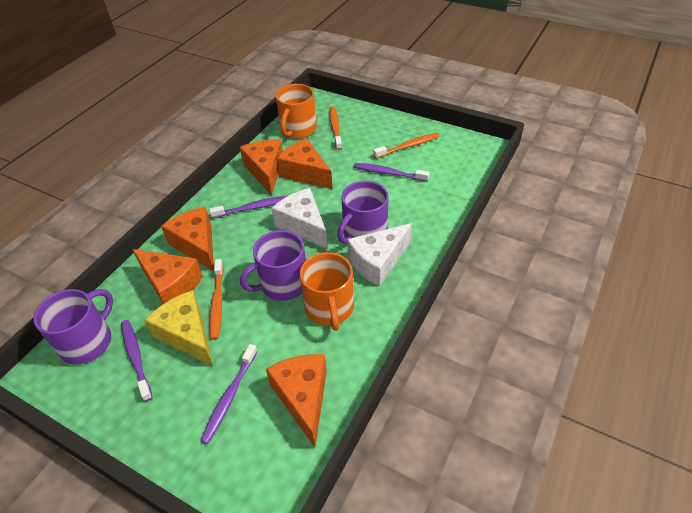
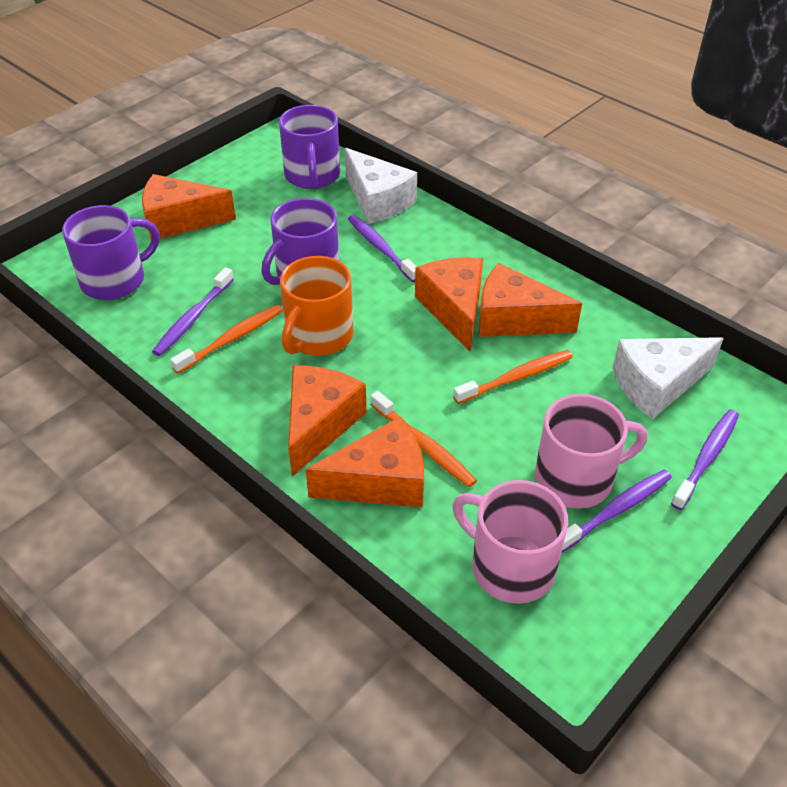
orange mug: [276,84,317,139] [300,252,354,331] = 2 -> [280,256,353,356] = 1
pink mug: none = 0 -> [453,480,568,604] [535,394,648,509] = 2
yellow cheese: [144,290,213,366] = 1 -> none = 0

